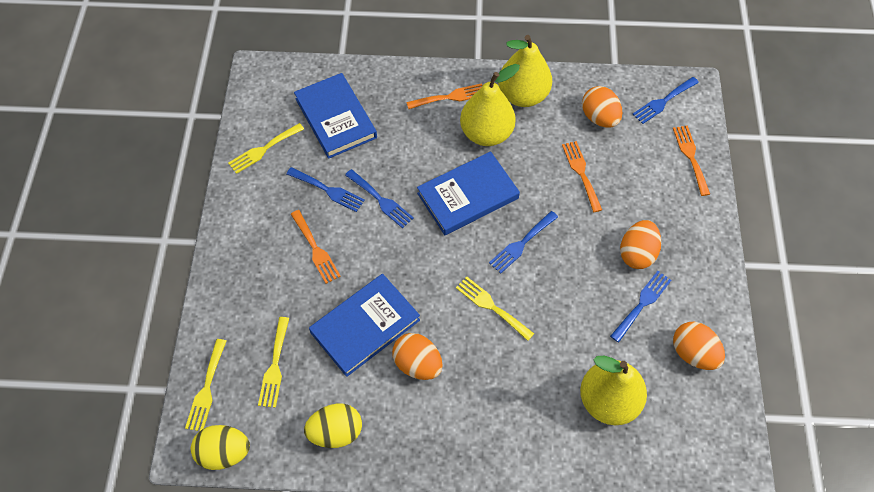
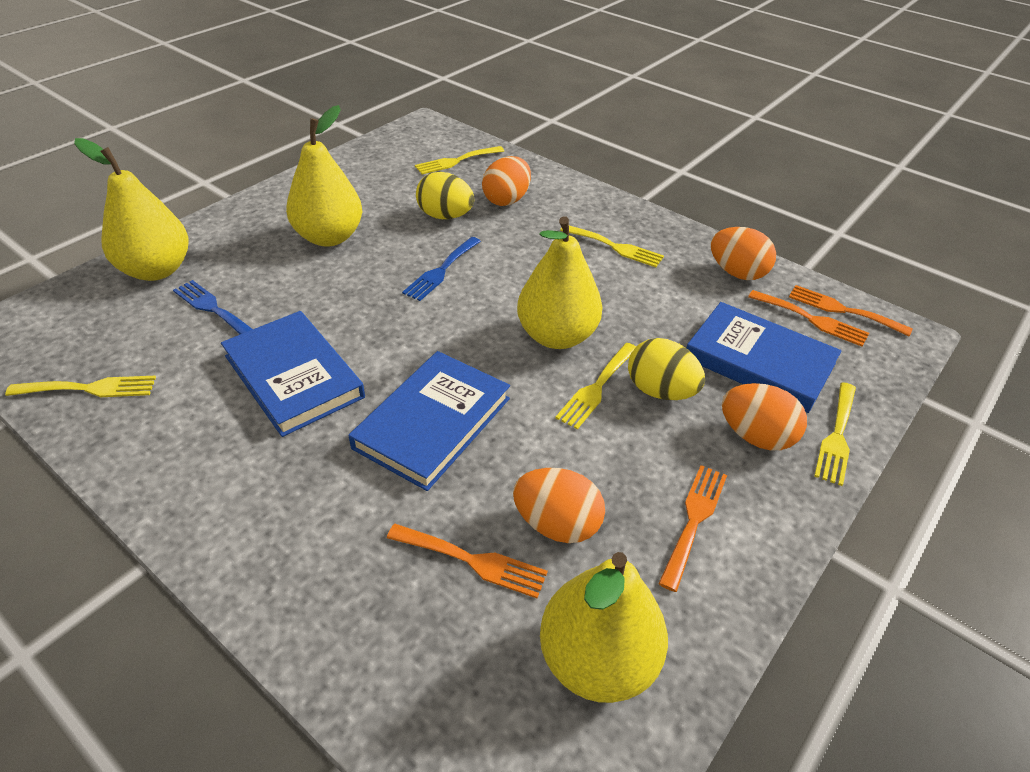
blue fork: [286,167,365,212] [345,169,414,228] [489,211,558,274] [610,271,671,342] [633,77,699,124] = 5 -> [173,280,253,334] [402,237,481,301] = 2
yellow fork: [185,339,226,431] [228,123,304,174] [258,317,289,408] [456,276,534,341] = 4 -> [5,376,156,397] [415,146,504,174] [555,343,636,429] [560,226,664,267] [814,382,856,486] = 5
yellow pear: [460,64,520,146] [498,35,552,107] [580,356,647,425] = 3 -> [74,138,189,281] [286,105,362,247] [517,216,602,349] [540,552,668,703] = 4

